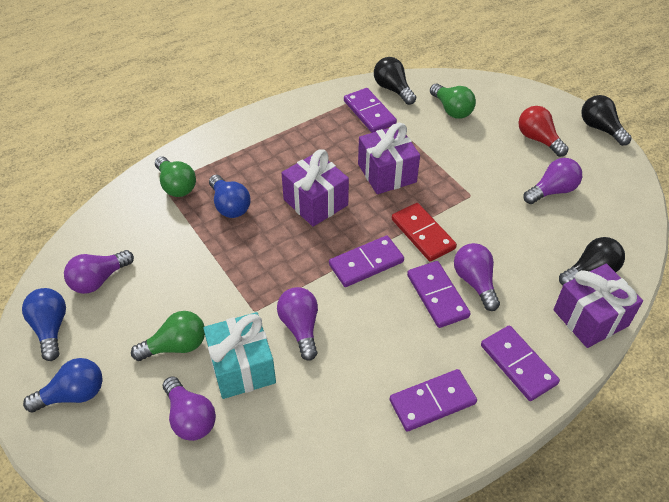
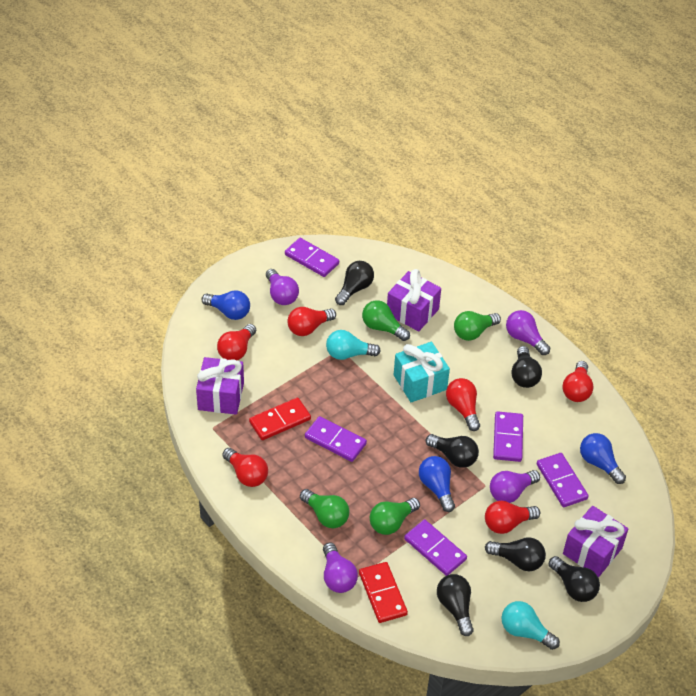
black light bulb: [374,57,416,105] [559,237,625,285] [581,95,632,146] = 3 -> [335,261,374,305] [426,434,479,468] [437,574,474,636] [485,537,546,571] [511,346,542,388] [549,556,600,602] = 6
green light bulb: [131,311,205,361] [155,156,196,197] [430,84,476,119] = 3 -> [300,489,349,528] [362,300,410,341] [370,498,420,535] [454,311,501,341] = 4
purple light bulb: [64,250,134,294] [163,376,216,441] [277,287,318,361] [454,243,500,311] [524,158,582,204] = 5 -> [266,269,299,305] [323,542,358,593] [490,470,540,503] [506,310,550,355] = 4
red domino: [392,203,457,262] = 1 -> [249,398,311,440] [359,562,408,623] = 2
red light bulb: [518,106,568,157] = 1 -> [217,324,256,360] [222,448,268,487] [287,307,336,336] [446,378,480,431] [485,501,540,534] [562,361,594,402] = 6
turquoise light bulb: none = 0 -> [326,330,381,360] [501,601,560,650] = 2

